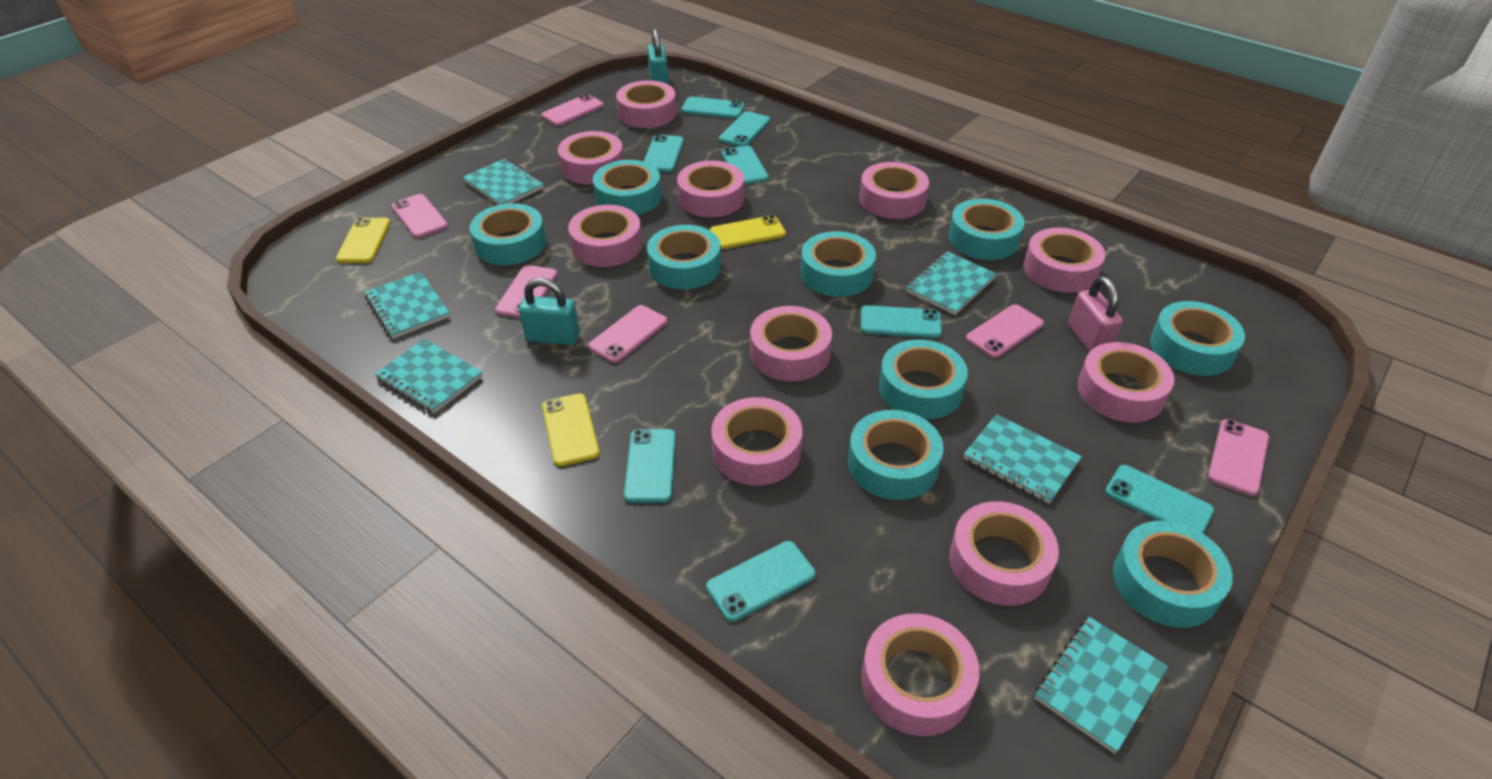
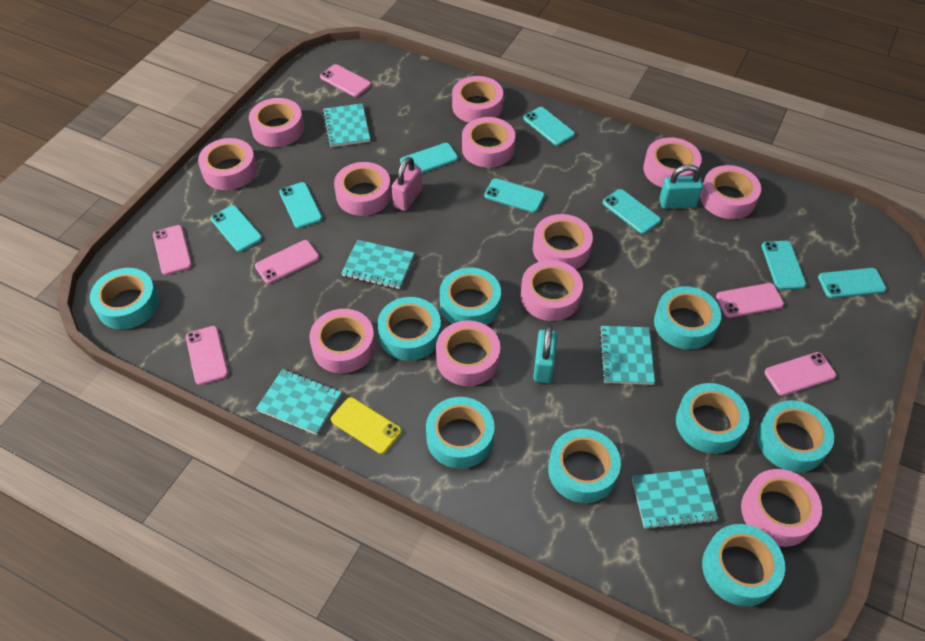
pink tape: [558,131,624,184] [568,205,642,267] [616,80,676,128] [677,161,744,217] [711,397,803,486] [750,306,832,381] [859,162,929,219] [861,613,979,736] [949,501,1059,606] [1024,228,1105,293] [1078,342,1174,422] = 11 -> [198,138,257,190] [249,98,304,147] [309,309,375,373] [334,162,391,216] [436,320,500,386] [452,76,503,123] [462,117,515,168] [521,260,583,321] [533,214,593,269] [643,137,702,187] [700,165,761,219] [741,469,822,547] = 12
turquoise notebook: [365,272,450,339] [375,339,483,413] [463,158,544,205] [906,251,996,315] [964,414,1082,504] [1035,617,1168,754] = 6 -> [256,369,342,435] [323,103,370,147] [341,240,414,289] [599,326,655,385] [632,469,718,530] = 5
yellow phone: [336,217,391,263] [542,394,600,466] [710,215,786,249] = 3 -> [331,397,402,454] = 1

